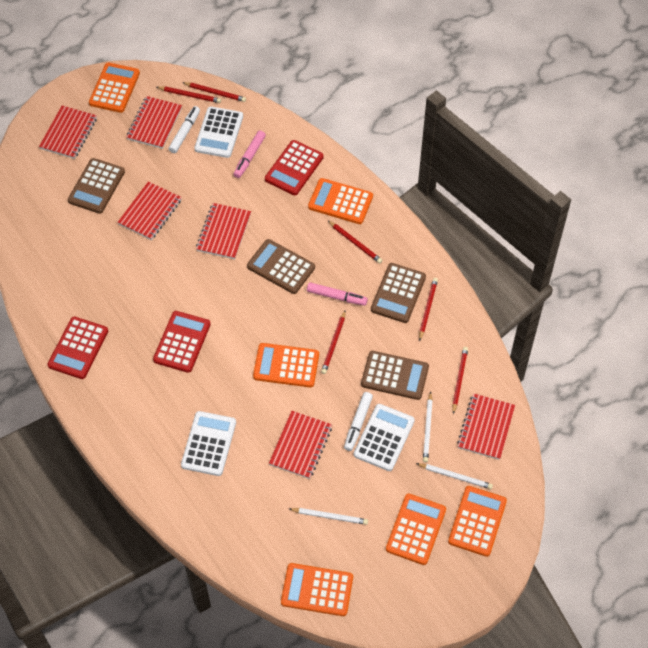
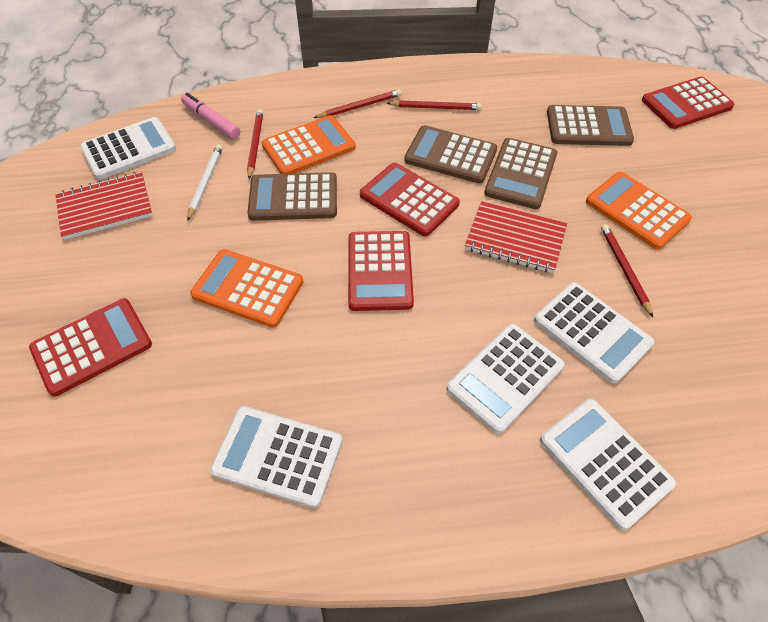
orange calculator: [89,63,140,113] [253,343,319,387] [281,563,353,616] [308,178,373,224] [386,494,446,565] [448,486,507,557] = 6 -> [190,249,303,328] [262,115,356,174] [586,172,692,250] = 3
pink marker: [233,131,266,178] [307,282,368,306] = 2 -> [181,93,240,139] = 1
red calculator: [48,317,108,379] [153,311,211,373] [265,140,324,195] = 3 -> [29,298,152,396] [348,231,414,311] [360,163,460,236] [642,76,734,129] = 4
red notebook: [39,105,97,159] [118,182,182,240] [127,96,182,149] [196,203,251,259] [269,411,332,479] [457,393,515,460] = 6 -> [55,172,153,240] [465,201,567,273] = 2
red pencil: [157,86,221,103] [182,82,246,102] [321,310,346,374] [327,220,382,263] [419,278,438,341] [452,347,468,414] = 6 -> [247,109,263,179] [314,89,402,118] [386,100,482,110] [601,224,653,317] = 4
white calculator: [181,411,236,476] [195,106,243,158] [354,404,415,471] = 3 -> [80,117,176,180] [210,406,342,508] [446,324,564,434] [534,282,654,384] [540,399,676,530] = 5
white marker: [169,106,200,153] [344,392,373,451] = 2 -> none = 0
white pencil: [289,508,368,525] [416,463,493,489] [423,392,433,462] = 3 -> [187,144,223,221] = 1

